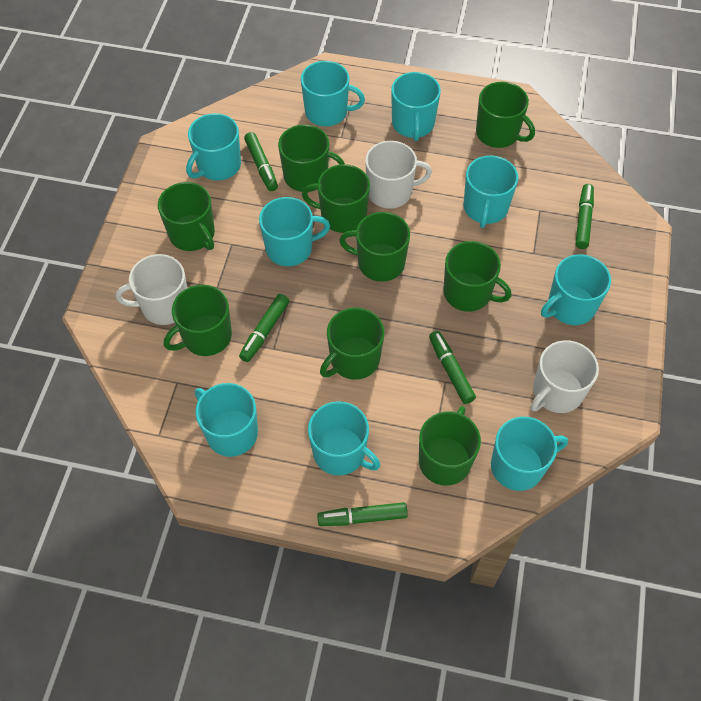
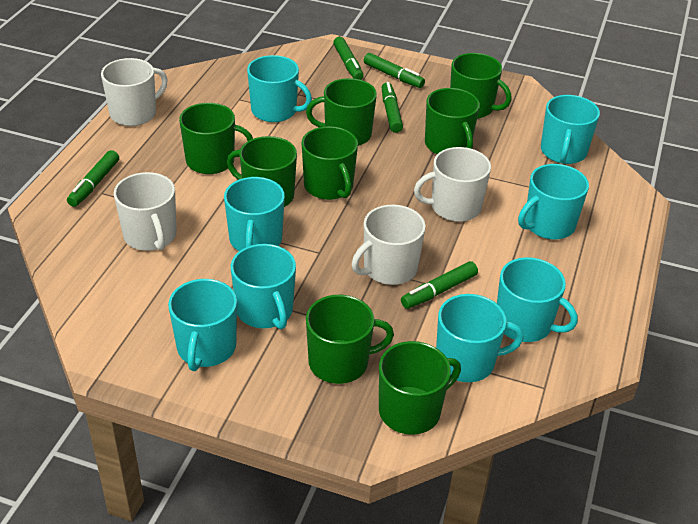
green mug: [158,182,215,251] [164,285,232,356] [278,125,345,192] [302,164,370,233] [320,308,384,380] [339,212,410,282] [419,406,481,486] [443,241,512,312] [476,82,535,148] = 9 -> [179,103,253,174] [227,136,297,207] [302,126,358,200] [306,78,377,146] [306,295,394,384] [379,341,461,435] [425,88,480,154] [450,53,512,119] = 8
turquoise mug: [186,113,241,181] [195,383,258,457] [259,197,330,266] [301,61,365,126] [308,401,380,476] [391,72,441,141] [463,155,518,228] [491,417,568,491] [541,255,611,325] = 9 -> [168,279,237,371] [224,177,285,251] [231,244,296,329] [247,55,312,122] [436,294,524,382] [497,257,578,342] [518,164,589,239] [541,95,600,164] = 8
white mug: [116,254,187,325] [365,141,432,209] [530,340,599,413] = 3 -> [101,58,168,126] [114,172,177,251] [352,205,426,285] [414,147,491,222] = 4

